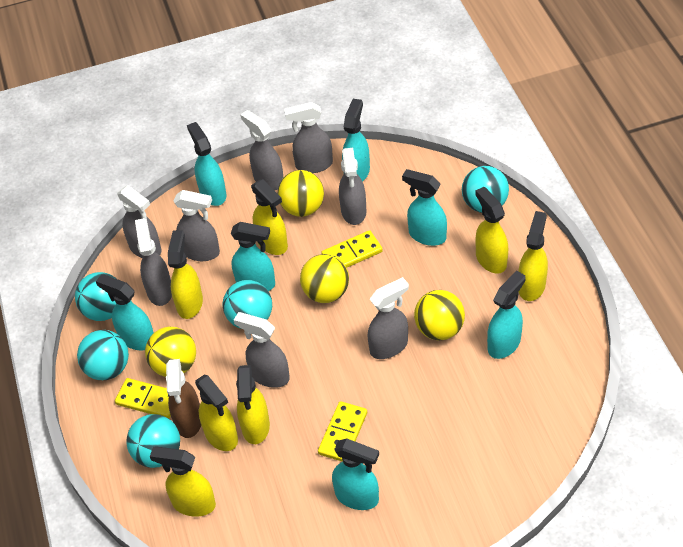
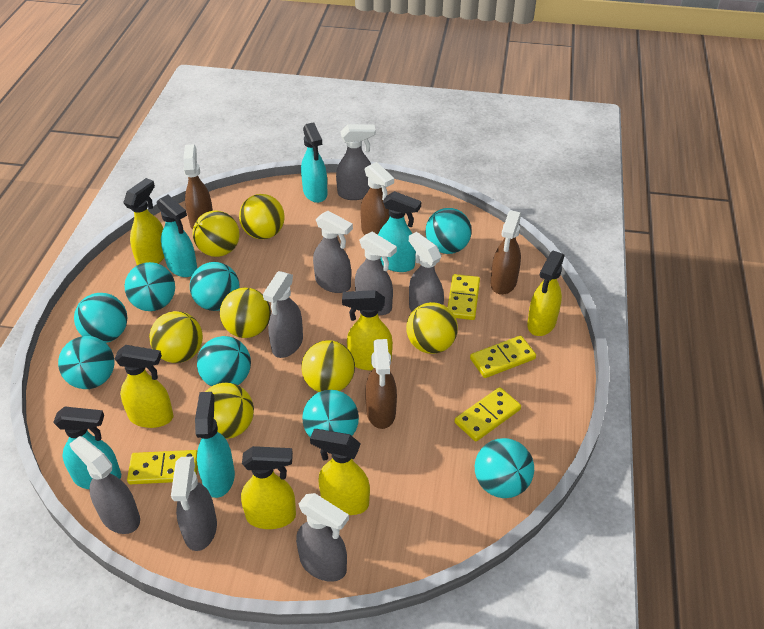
brown spray bottle: [166,359,201,438] = 1 -> [183,144,213,230] [360,162,394,235] [365,339,397,429] [490,210,521,295] = 4
turquoise ball: [75,272,117,321] [77,330,129,380] [126,414,180,468] [223,280,272,329] [462,166,509,213] = 5 -> [58,336,114,389] [74,293,127,343] [125,262,175,311] [190,262,240,311] [197,336,251,387] [302,390,359,437] [425,208,472,254] [475,438,534,498] = 8
turquoise spray bottle: [96,274,154,351] [187,122,226,206] [231,222,275,291] [332,439,379,510] [342,99,370,182] [402,169,447,246] [487,271,526,359] = 7 -> [53,407,121,489] [157,195,197,277] [195,392,235,498] [301,122,328,203] [378,191,421,272] = 5
yellow ball: [145,327,196,377] [278,170,324,217] [300,254,349,303] [414,290,465,340] = 4 -> [149,311,203,363] [192,210,239,257] [205,383,254,439] [220,287,271,338] [239,194,285,239] [301,340,355,392] [406,302,458,354] = 7
yellow domino: [115,378,171,418] [318,401,367,462] [321,230,383,268] = 3 -> [127,450,198,484] [447,274,480,320] [455,387,521,441] [470,336,536,378] = 4
yellow spray bottle: [150,446,216,517] [168,231,203,319] [195,375,238,451] [236,365,270,444] [251,179,288,255] [476,187,508,274] [518,211,548,301] = 7 -> [114,345,173,428] [123,178,164,265] [241,446,296,529] [310,429,370,515] [342,290,393,370] [527,251,565,336] = 6

